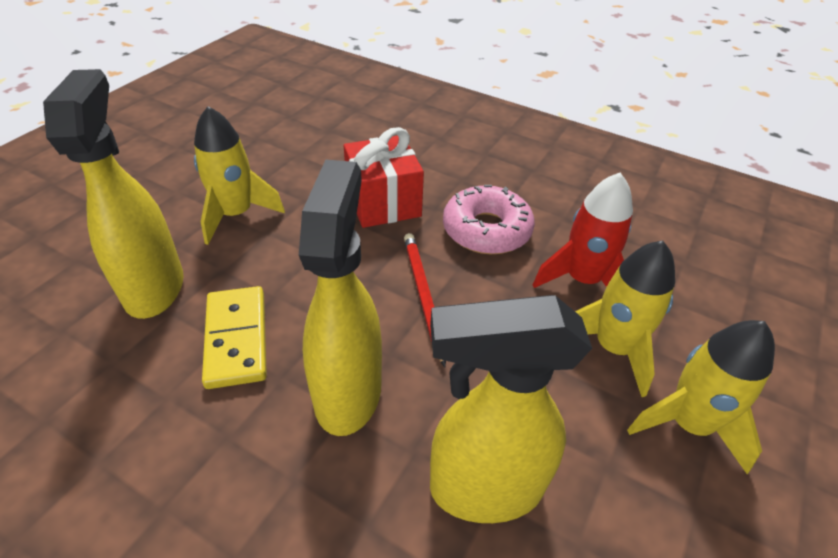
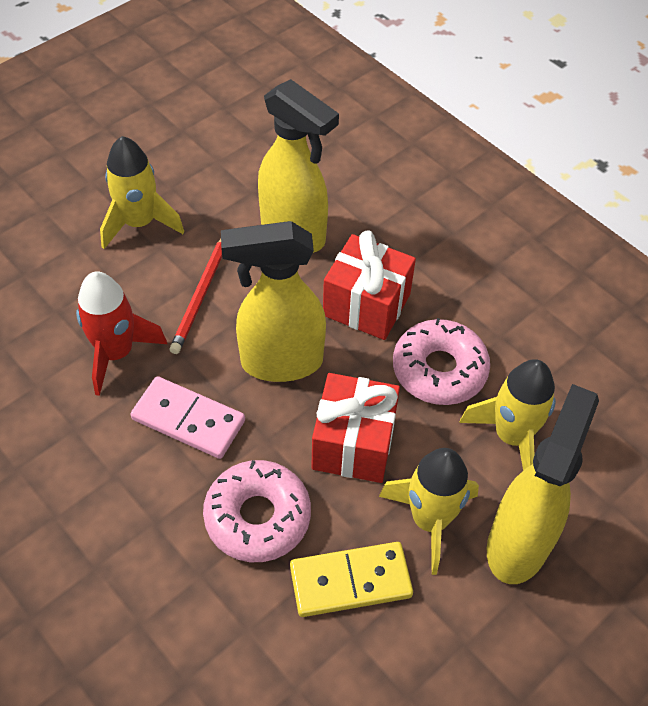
pink domino: none = 0 -> [130,376,245,459] = 1
pink donut: [443,185,535,255] = 1 -> [203,460,311,562] [393,318,490,405] = 2
red gift: [344,127,424,228] = 1 -> [311,373,400,483] [323,230,416,340] = 2

